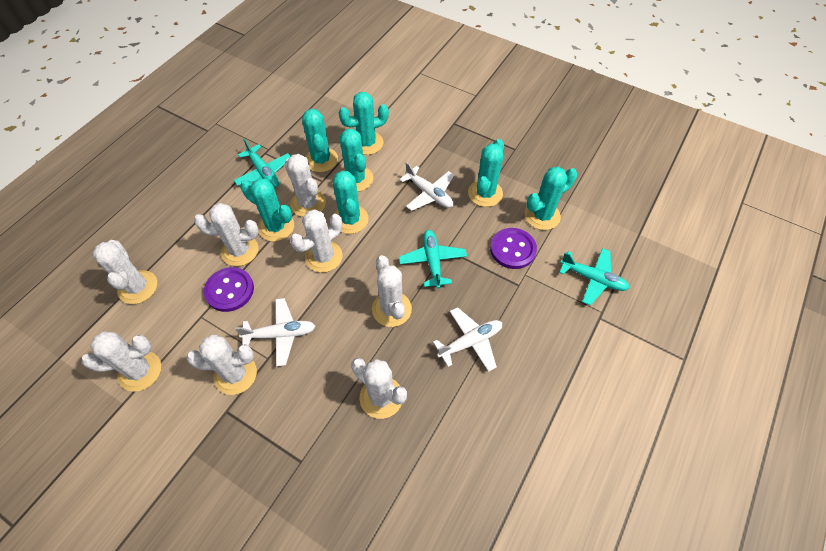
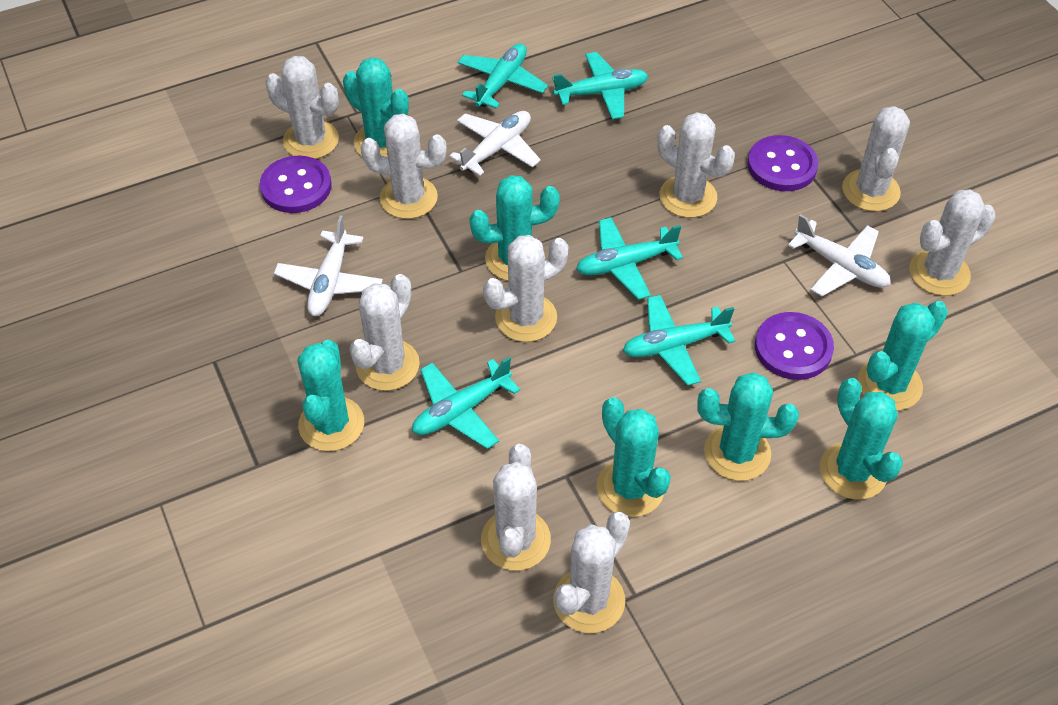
purple button: [204,267,254,312] [490,228,537,269] = 2 -> [260,156,331,213] [747,135,819,191] [755,312,834,380] = 3
turquoise plane: [234,139,291,188] [399,230,467,289] [559,248,630,306] = 3 -> [412,357,520,449] [458,43,548,109] [552,52,648,119] [576,217,683,300] [623,295,735,386] = 5
white cactus: [82,331,161,392] [93,240,157,304] [186,334,257,395] [194,203,259,266] [284,154,326,217] [290,209,343,273] [351,358,407,419] [372,255,412,327] = 8 -> [266,56,339,159] [350,274,420,391] [361,113,447,219] [481,444,551,571] [483,235,568,342] [553,512,630,633] [657,112,735,218] [842,106,910,211] [909,189,996,296] = 9

